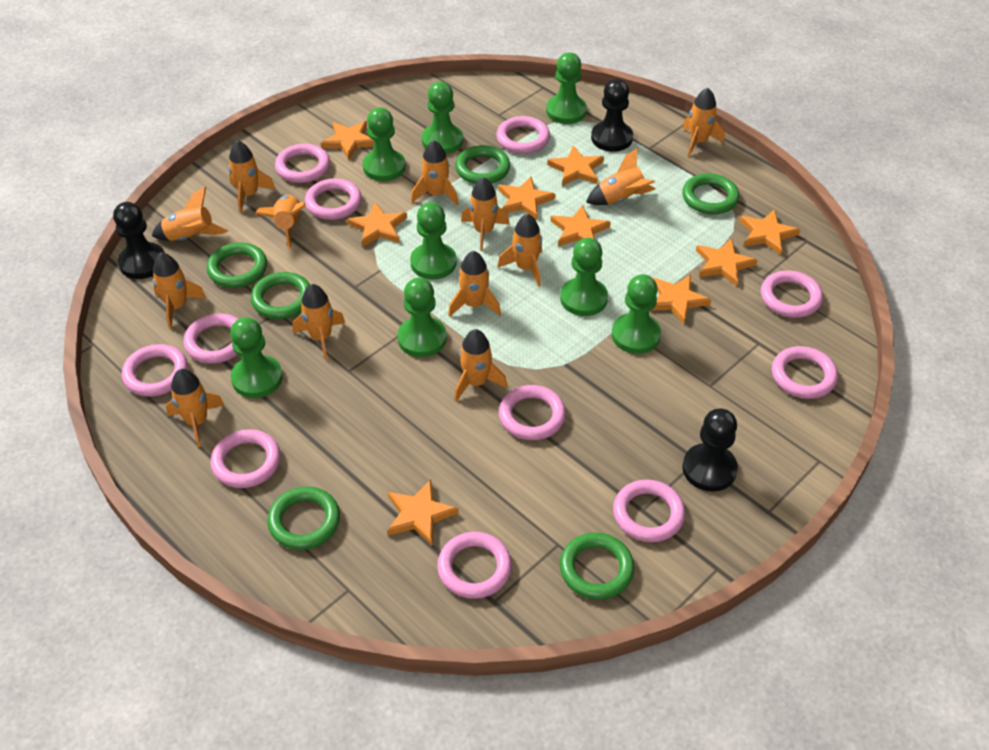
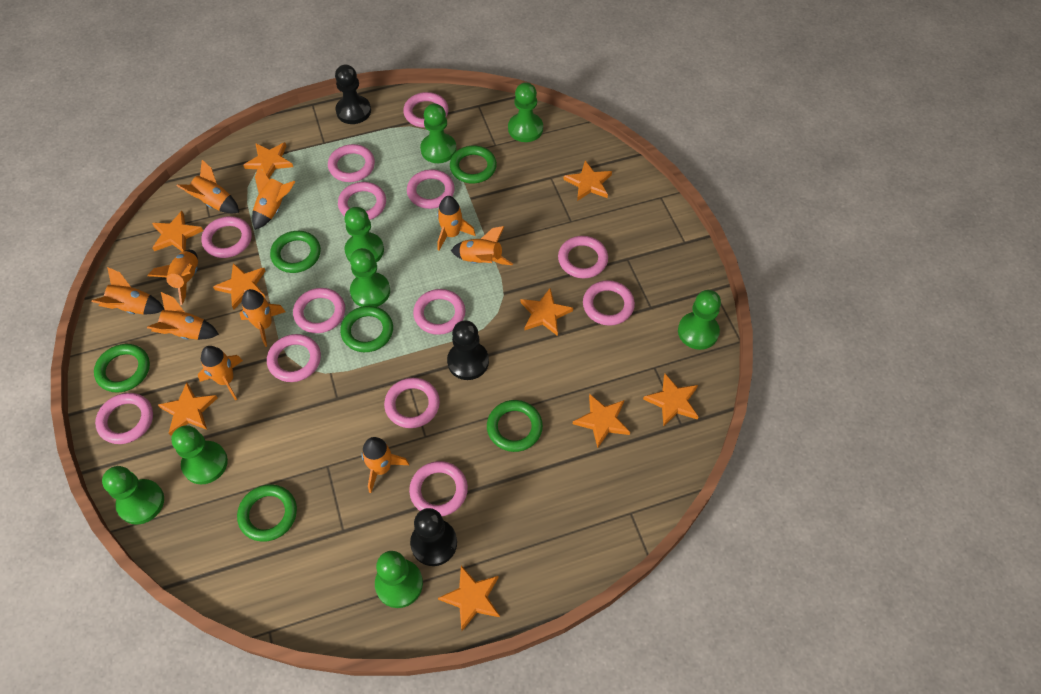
orange rocket: [152,187,228,241] [153,252,206,328] [166,369,224,447] [228,140,276,213] [255,195,305,250] [292,284,345,360] [411,140,459,206] [448,251,501,317] [454,329,508,401] [461,177,510,251] [497,214,542,287] [586,148,655,205] [682,88,725,157] = 13 -> [92,267,164,315] [147,292,219,340] [148,250,198,305] [177,160,239,213] [198,346,243,400] [240,289,286,347] [252,166,295,230] [361,437,409,493] [437,196,476,251] [451,226,513,265] = 10
pink ring: [122,344,188,397] [183,313,238,364] [211,429,281,488] [275,144,330,183] [305,178,362,220] [437,532,512,599] [496,116,550,154] [499,385,566,440] [613,480,685,542] [761,271,823,318] [772,346,838,399] = 11 -> [95,393,153,444] [202,216,252,258] [267,334,321,382] [293,288,345,333] [328,144,375,182] [338,182,386,220] [384,378,440,428] [403,92,448,128] [407,170,455,209] [409,461,468,516] [413,289,465,335] [558,236,608,278] [583,280,635,326] = 13

